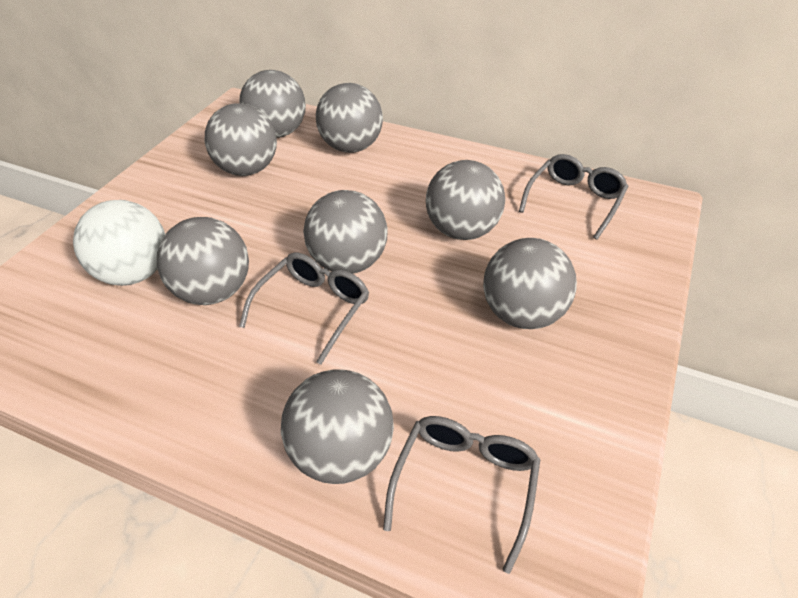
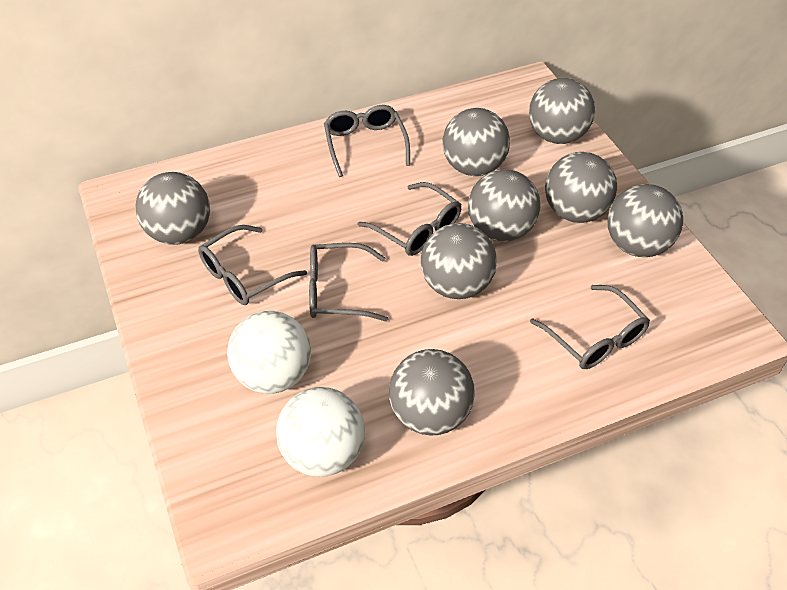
grey glasses: [239,253,369,365] [383,416,541,574] [519,154,629,240] = 3 -> [198,225,307,305] [309,243,388,321] [324,105,410,177] [358,182,462,256] [530,285,650,369] = 5
white ball: [73,200,165,286] = 1 -> [227,311,311,394] [276,387,365,477] = 2

